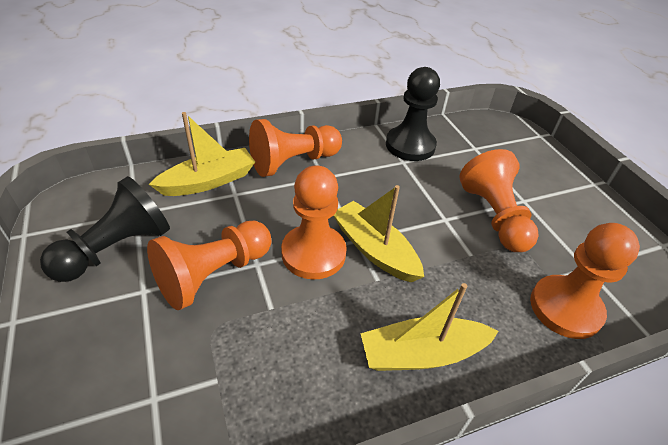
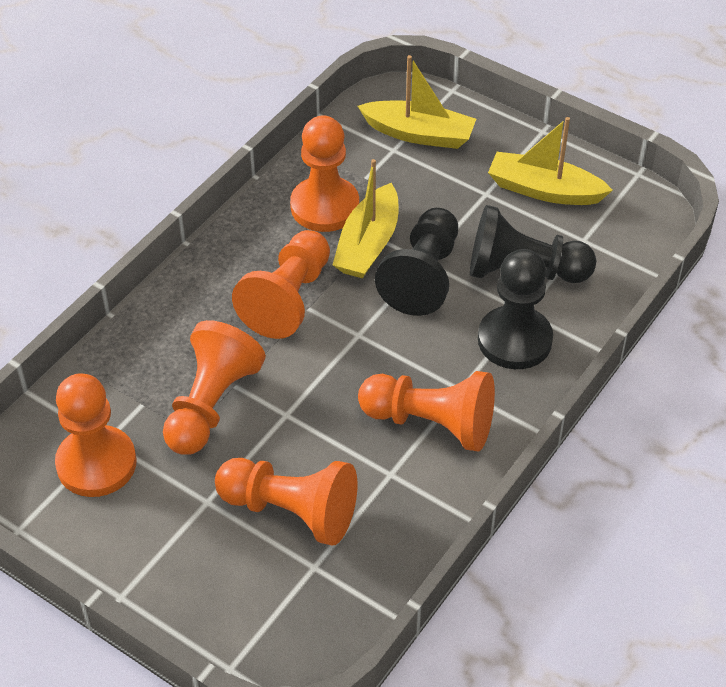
black pawn: [40,176,170,282] [386,67,440,161] = 2 -> [375,208,458,316] [470,205,596,283] [478,249,553,369] = 3
orange pawn: [147,220,271,310] [249,119,342,177] [281,165,347,280] [459,149,539,252] [530,223,640,339] = 5 -> [55,373,137,497] [163,320,266,455] [215,458,357,546] [232,230,330,339] [290,116,359,232] [358,371,495,451] = 6

